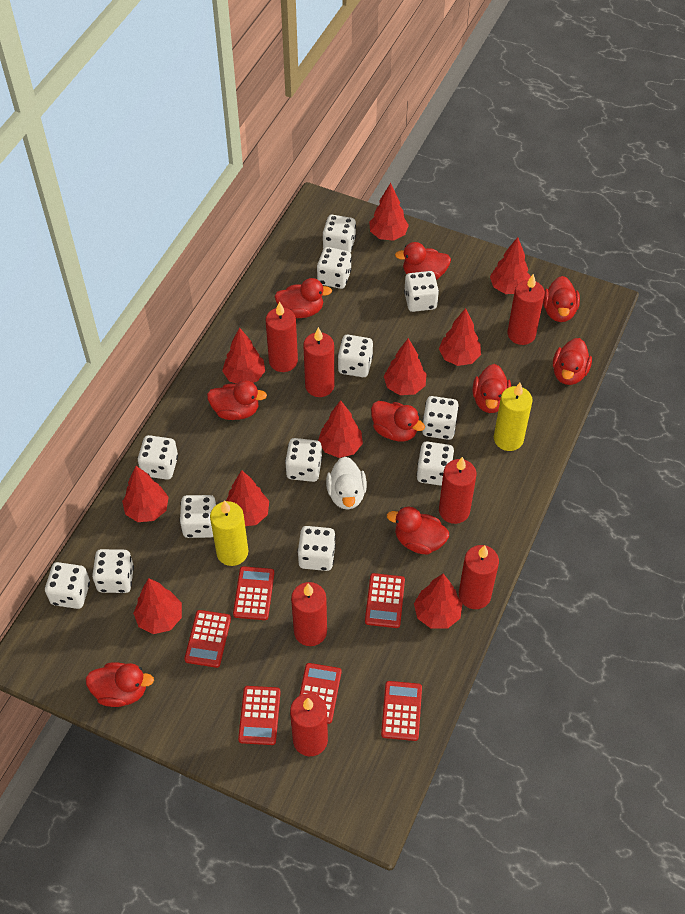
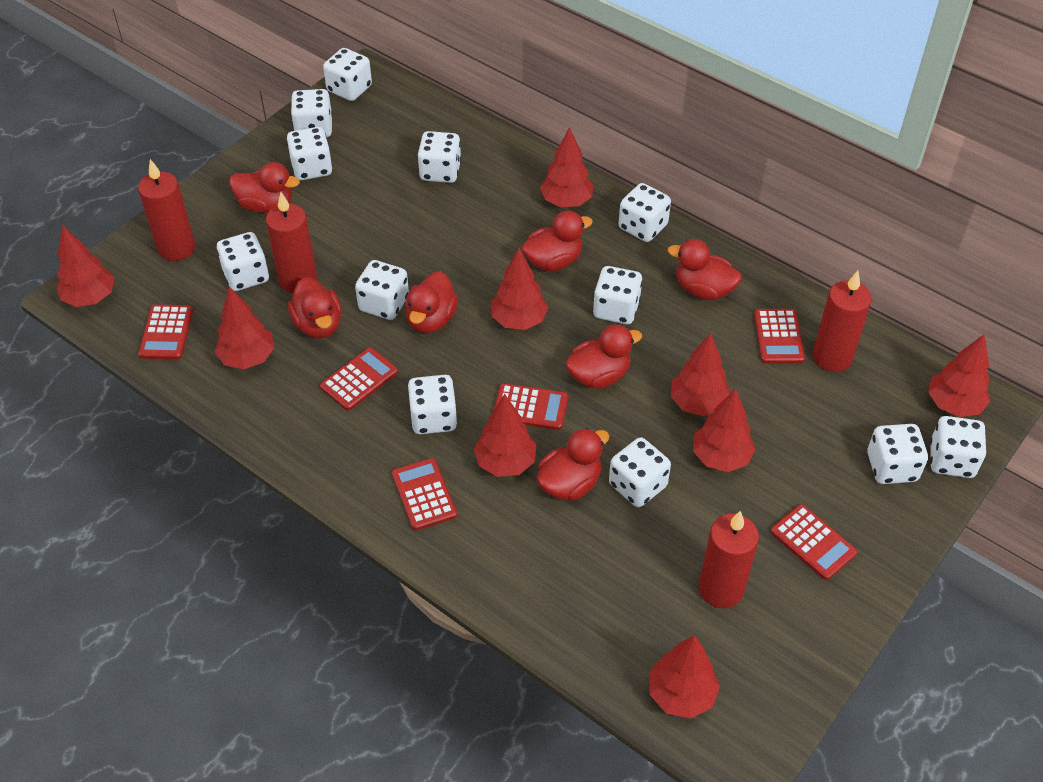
red candle: [266,301,298,372] [290,693,328,756] [291,582,327,646] [303,327,335,397] [439,457,476,524] [459,545,499,609] [508,274,545,345] = 7 -> [138,159,195,261] [266,192,317,293] [699,511,759,608] [813,271,872,372] = 4
red duck: [85,662,154,707] [207,380,267,420] [275,278,332,318] [371,401,425,441] [387,507,449,555] [395,242,451,280] [473,364,511,413] [543,276,580,322] [553,338,592,385] = 9 -> [229,162,300,213] [288,277,342,338] [405,271,458,333] [521,211,593,271] [537,428,609,501] [565,324,642,389] [668,239,742,300] = 7
red tree: [122,466,169,522] [133,578,182,634] [222,327,265,384] [226,470,269,526] [318,400,363,458] [369,183,409,241] [384,338,427,395] [414,574,463,629] [439,308,481,366] [490,237,531,294] = 10 -> [57,225,115,307] [215,287,275,369] [474,394,536,477] [491,248,549,330] [540,127,593,207] [649,635,720,719] [670,333,730,416] [693,388,756,472] [928,334,991,417] = 9
white duck: [326,457,367,510] = 1 -> none = 0
yellow candle: [210,500,248,566] [494,383,533,451] = 2 -> none = 0

